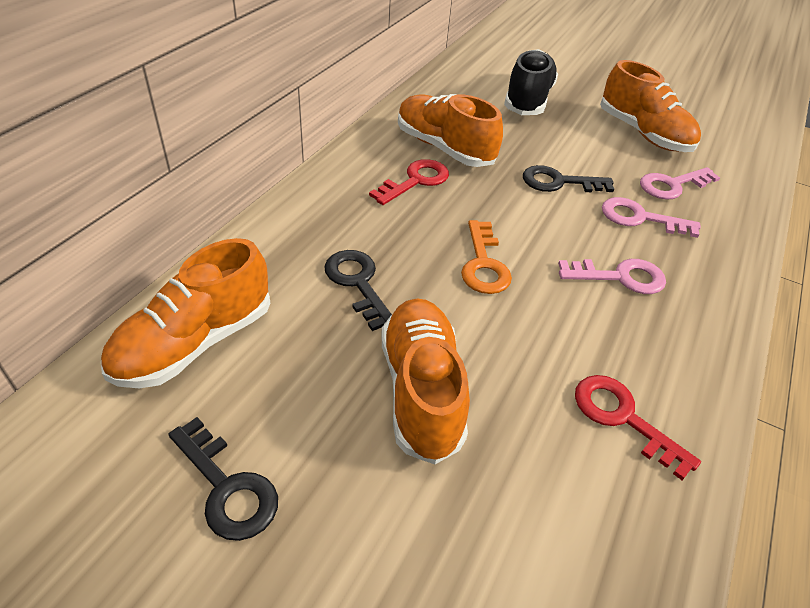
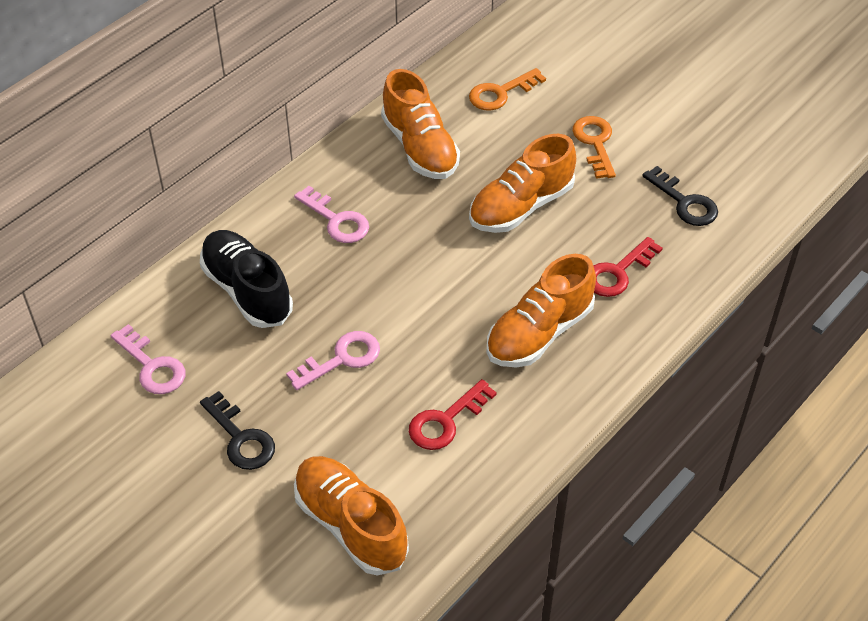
black key: [168,417,278,541] [324,250,392,331] [523,165,614,192] = 3 -> [200,391,275,470] [642,166,718,226] = 2
orange key: [461,220,512,294] = 1 -> [469,68,546,111] [572,116,616,179] = 2

